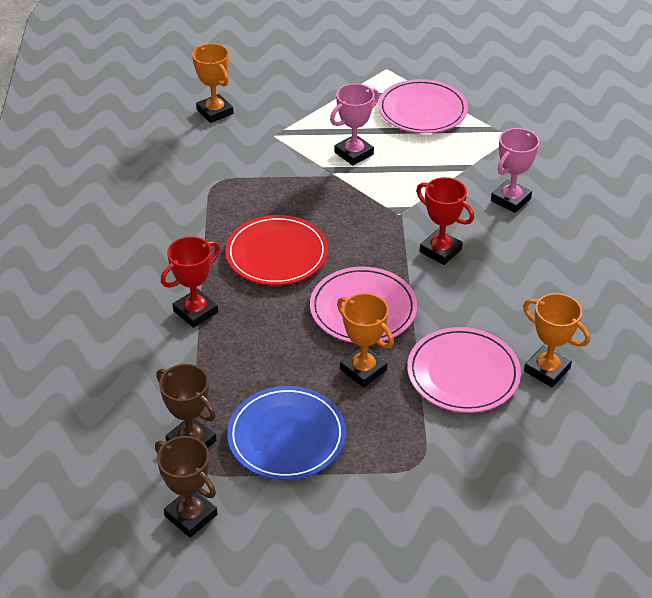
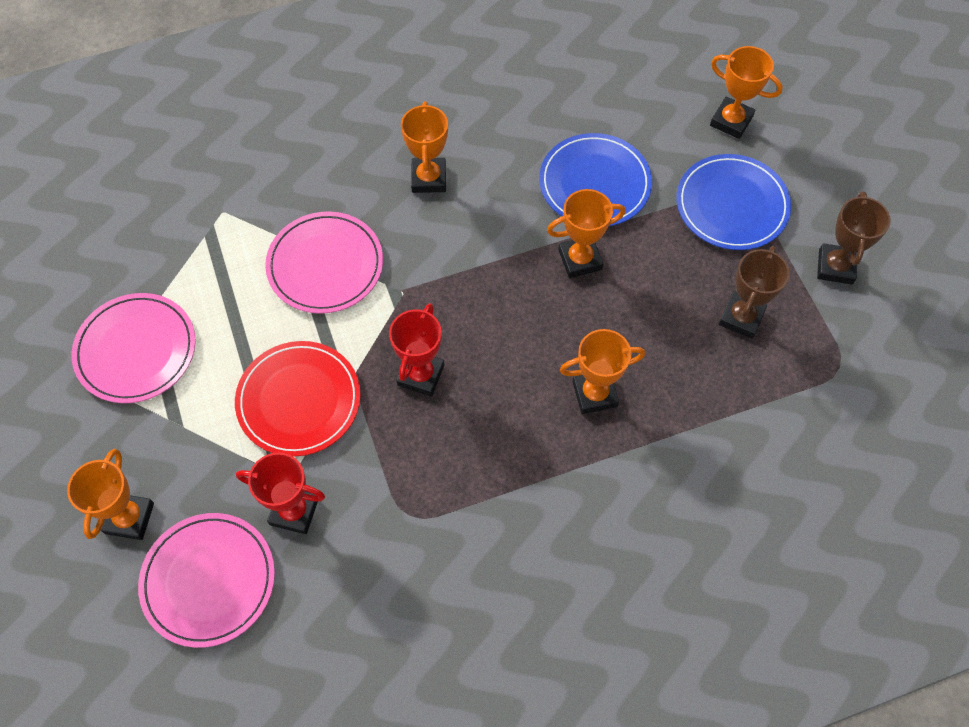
blue plate: [227,386,346,480] = 1 -> [539,133,652,227] [676,154,791,250] = 2
orange trophy: [192,43,233,123] [337,293,394,388] [523,293,590,387] = 3 -> [67,449,154,540] [401,101,448,193] [547,189,626,278] [560,329,645,414] [710,46,783,139] = 5
pink trophy: [330,83,379,166] [491,128,539,213] = 2 -> none = 0

